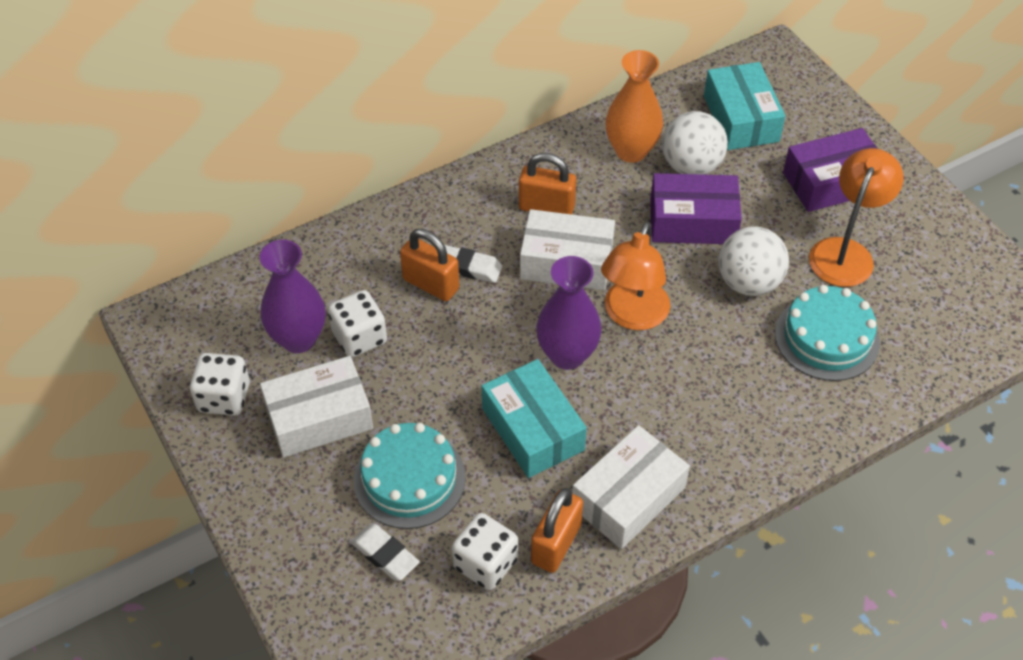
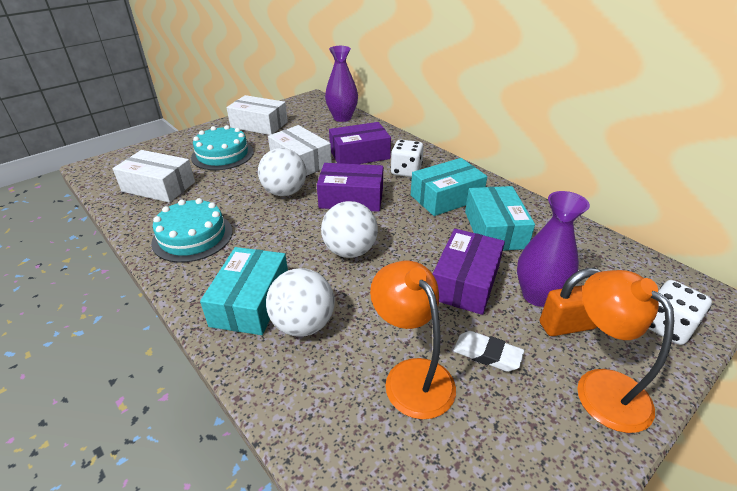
orange padlock: [400,229,460,301] [519,153,577,214] [531,488,583,573] = 3 -> [540,268,602,336] = 1
orange vase: [605,50,663,163] = 1 -> none = 0
purple box: [650,173,742,244] [783,128,878,212] = 2 -> [317,163,383,212] [329,122,391,164] [433,229,505,315] = 3
turquoise box: [482,359,587,478] [704,62,786,150] = 2 -> [200,247,288,335] [411,158,487,216] [465,186,535,251] = 3
white ball: [662,111,728,175] [718,226,789,296] = 2 -> [258,148,306,196] [266,268,335,336] [321,201,378,258] = 3
white dice: [190,353,250,416] [328,290,387,358] [452,513,518,590] = 3 -> [391,140,424,177] [648,280,712,345] = 2
white eraser: [351,524,420,581] [444,245,502,283] = 2 -> [453,331,524,372] = 1

